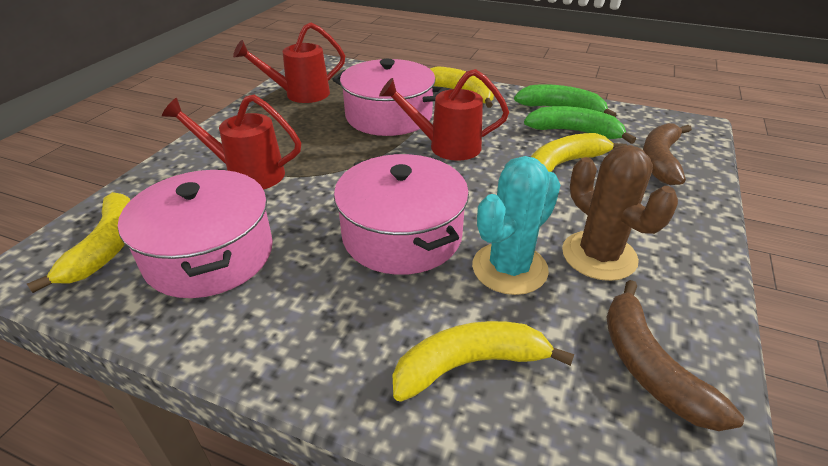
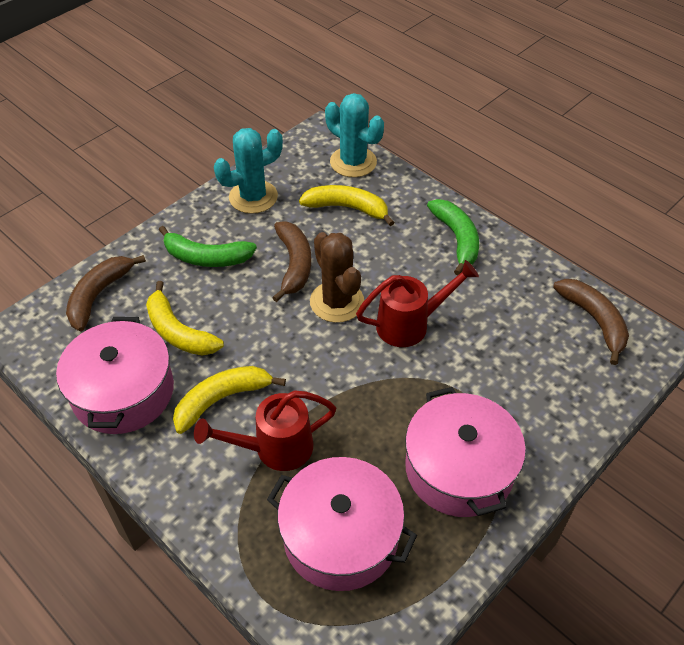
brown banana: [607,280,744,431] [643,123,692,185] = 2 -> [66,255,146,331] [272,221,311,302] [553,279,629,365] = 3
red watering can: [162,95,301,189] [233,22,345,103] [379,69,509,161] = 3 -> [194,390,336,471] [356,260,479,347] = 2
turquoise cactus: [472,156,560,295] = 1 -> [214,128,283,214] [325,93,384,177] = 2
yellow banana: [27,192,130,293] [392,321,574,402] [430,66,494,108] [531,133,627,172] = 4 -> [146,281,224,356] [173,366,286,434] [299,185,395,226] = 3

